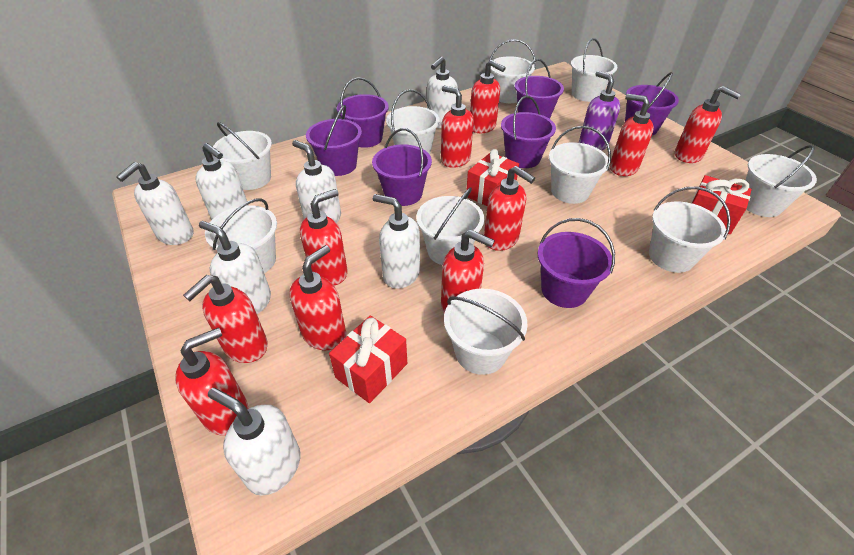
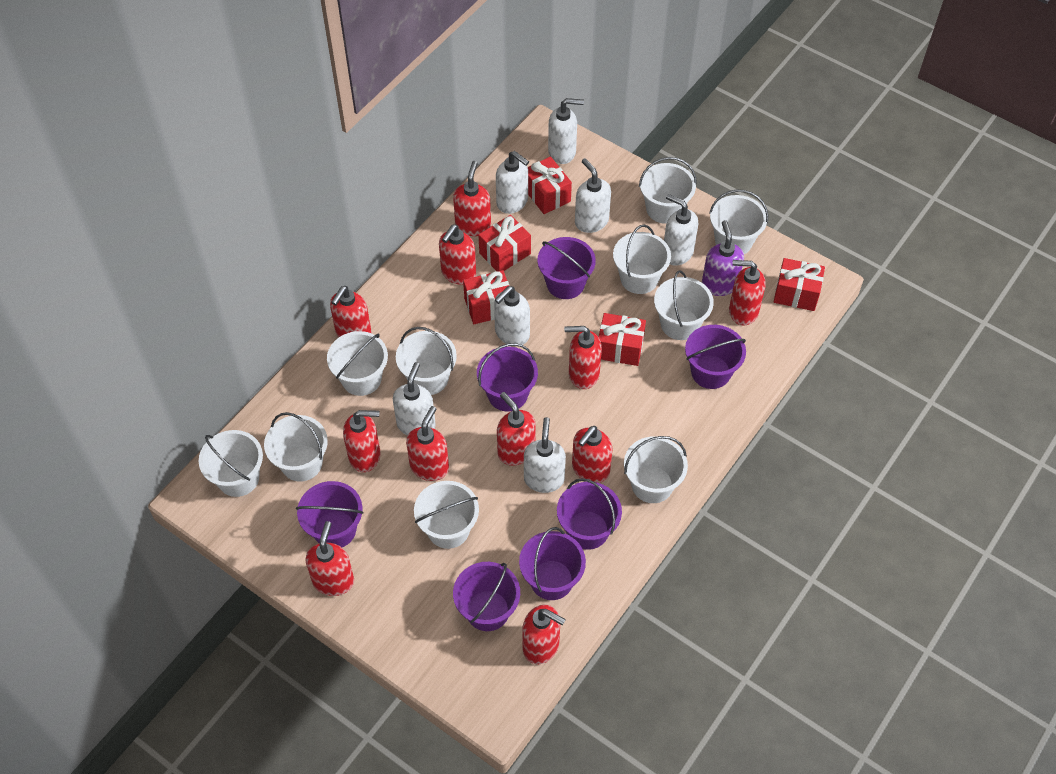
red gift: [329,316,407,403] [467,149,519,206] [691,175,752,234] = 3 -> [463,270,509,324] [478,215,531,271] [528,156,572,214] [599,313,646,366] [774,258,825,311] = 5
red soap dispenser: [175,327,248,436] [183,275,268,363] [289,245,346,350] [300,189,348,285] [441,86,474,168] [441,230,495,313] [470,60,505,133] [484,166,535,251] [610,94,654,176] [675,86,741,163] = 10 -> [305,521,354,596] [330,286,372,337] [343,410,381,472] [406,406,449,481] [439,225,476,285] [453,161,491,236] [497,392,536,466] [522,605,566,664] [564,326,602,389] [572,426,612,483] [729,260,766,325] = 11

